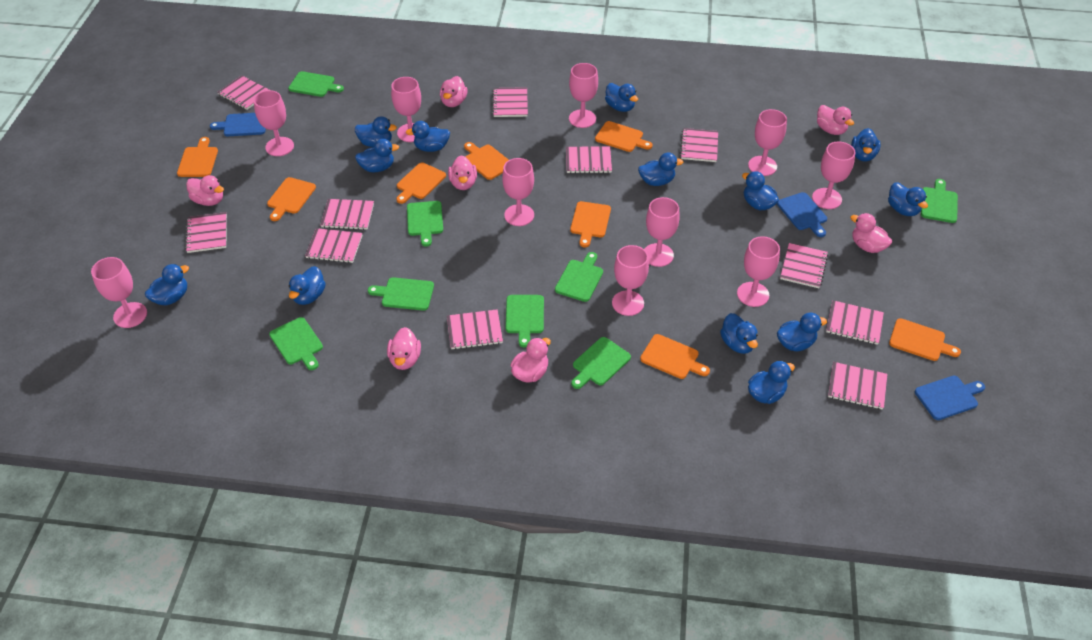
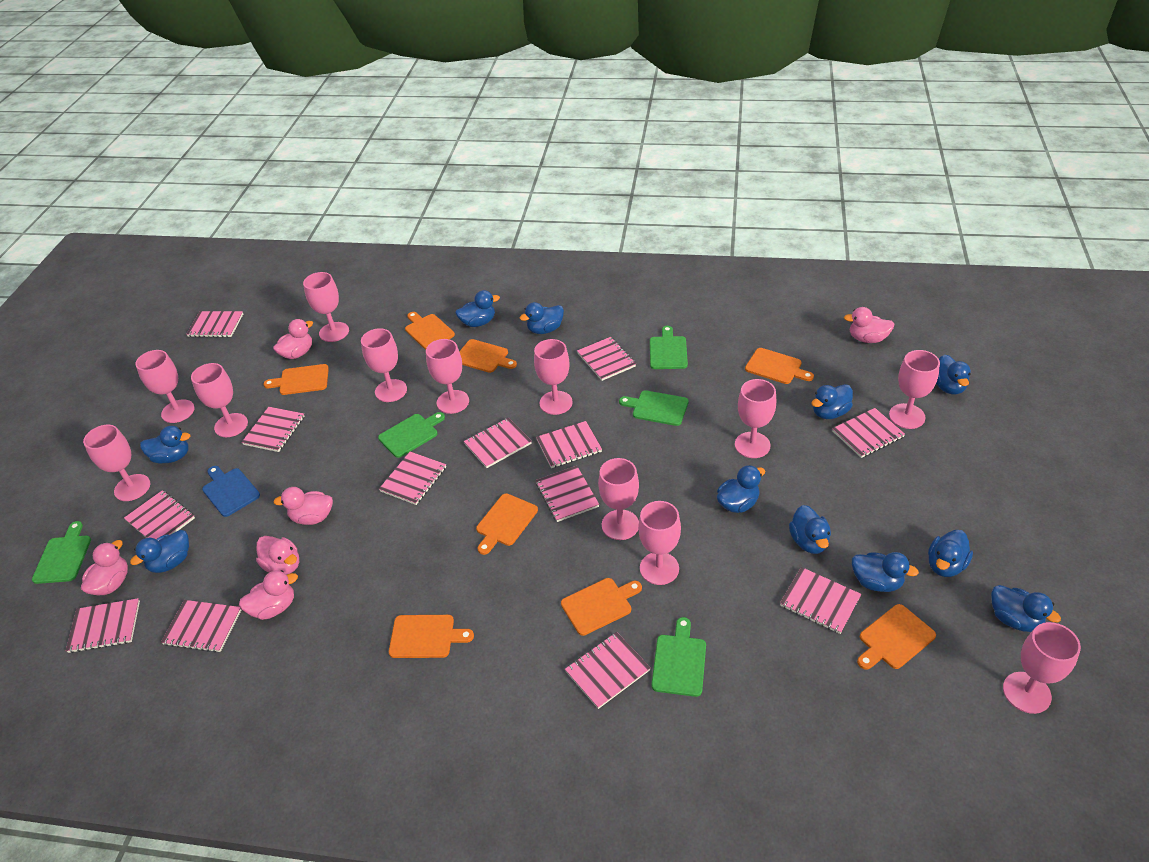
blue cutting board: [210,113,266,136] [777,192,827,237] [915,376,985,420] = 3 -> [202,466,260,517] = 1
blue duck: [145,264,189,305] [289,266,326,305] [355,116,397,147] [355,139,399,173] [405,121,450,152] [605,83,638,112] [638,153,684,186] [720,313,758,354] [742,171,779,210] [748,361,795,404] [777,313,827,351] [851,128,881,161] [888,182,928,216] = 13 -> [130,530,189,573] [140,426,190,463] [455,290,500,327] [519,302,564,334] [717,465,765,513] [789,505,831,554] [811,384,853,419] [852,552,919,592] [928,530,973,577] [936,355,971,395] [991,585,1061,632] = 11
green cutting board: [269,317,323,370] [288,71,344,97] [368,277,434,311] [407,201,443,247] [506,295,544,347] [555,252,603,302] [571,337,631,389] [921,179,958,223] = 8 -> [32,521,91,584] [378,412,445,458] [619,390,689,426] [650,326,688,369] [652,617,706,697] = 5
pink duck: [186,175,224,206] [387,327,421,370] [440,76,468,107] [448,155,477,190] [511,338,551,383] [817,105,854,135] [850,213,892,253] = 7 -> [81,540,128,595] [239,570,298,620] [256,536,299,575] [273,319,313,359] [273,487,333,525] [844,307,894,343] = 6
pink goblet: [91,257,147,328] [254,90,294,156] [391,77,421,142] [502,158,534,226] [569,63,598,128] [612,245,649,316] [644,197,680,267] [737,236,780,307] [748,109,787,176] [812,142,856,209] = 10 -> [83,425,150,501] [135,350,195,423] [191,363,248,437] [303,272,349,342] [361,328,407,402] [426,339,469,414] [534,339,573,415] [598,458,639,540] [638,501,681,585] [735,379,776,458] [889,350,940,429] [1003,622,1081,714] = 12
pink notebook: [185,212,227,253] [217,75,269,110] [305,228,362,263] [320,199,374,230] [447,309,503,350] [492,87,528,117] [566,146,612,173] [680,128,718,162] [780,243,828,288] [826,300,884,345] [828,362,887,410] = 11 -> [66,598,140,653] [124,490,195,539] [161,600,241,652] [186,311,243,337] [242,407,305,452] [379,452,446,505] [464,417,532,468] [536,421,602,468] [536,466,599,522] [565,632,651,709] [577,337,636,381] [780,567,861,634] [832,408,905,458] = 13

